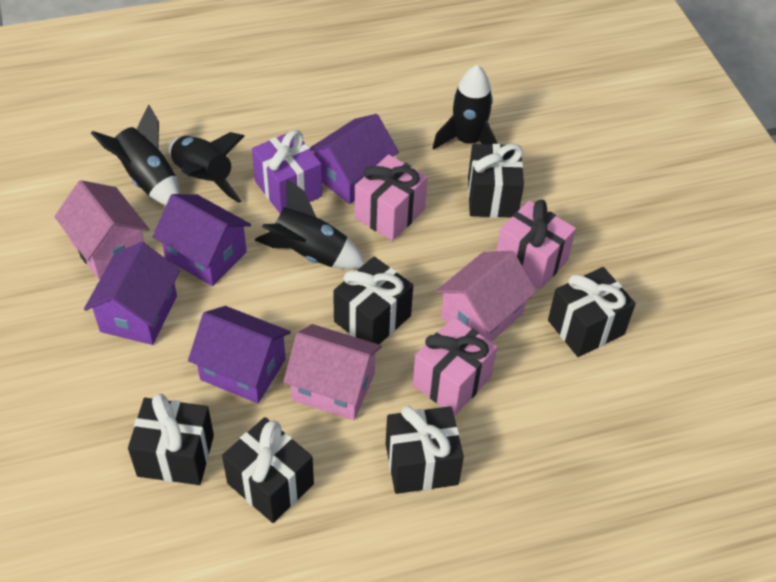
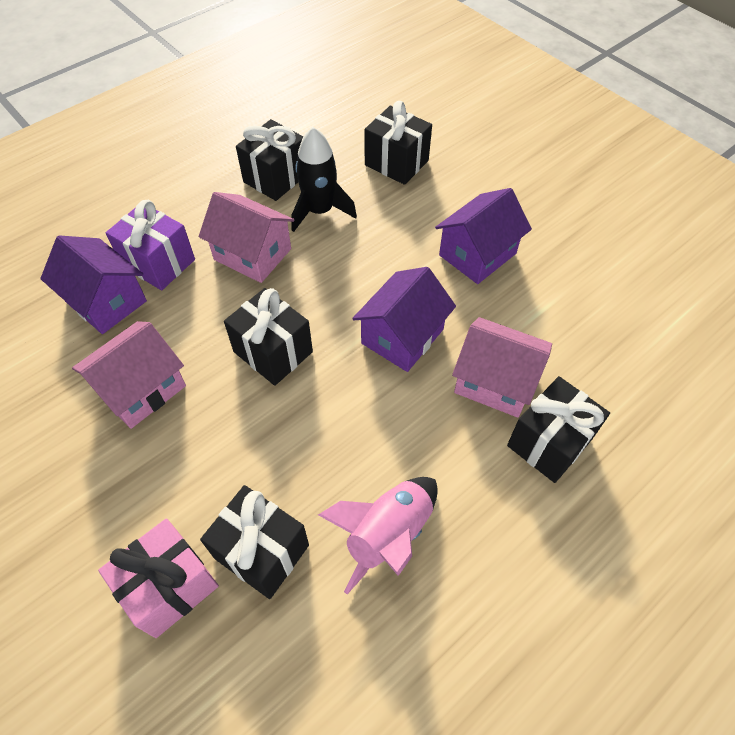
black gift: [128,393,214,485] [222,417,314,523] [333,257,413,344] [386,406,464,494] [468,144,524,218] [548,267,636,357] = 6 -> [200,485,309,599] [224,288,313,386] [236,119,304,201] [365,101,432,185] [507,376,610,483] = 5
black rocket: [91,104,181,206] [168,132,245,203] [255,179,365,269] [433,65,498,150] = 4 -> [292,127,357,232] = 1
pink gift: [355,154,428,241] [413,317,497,415] [496,200,576,289] = 3 -> [98,518,219,638] = 1
pink rocket: none = 0 -> [318,477,438,594] = 1
purple house: [84,242,180,345] [153,194,251,286] [188,306,291,403] [310,114,399,204] = 4 -> [40,235,147,334] [352,267,456,372] [435,188,532,284] = 3

